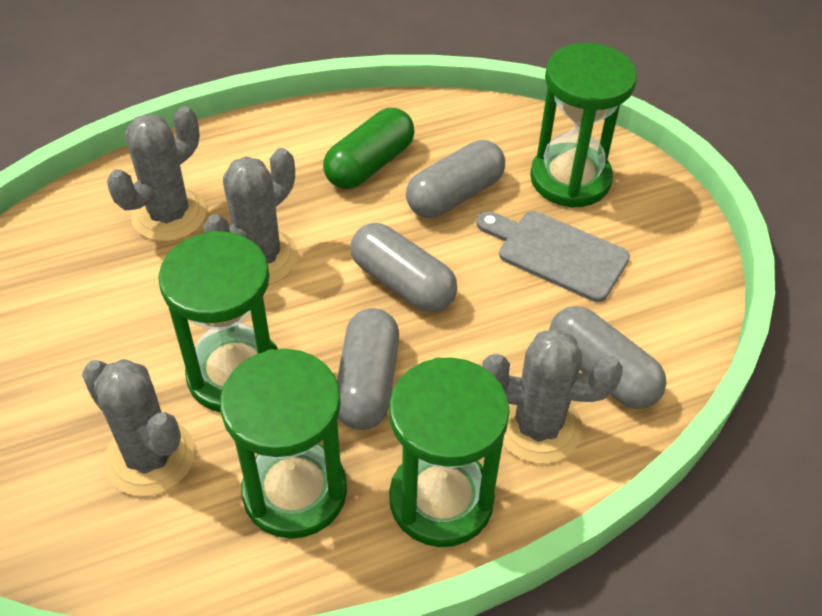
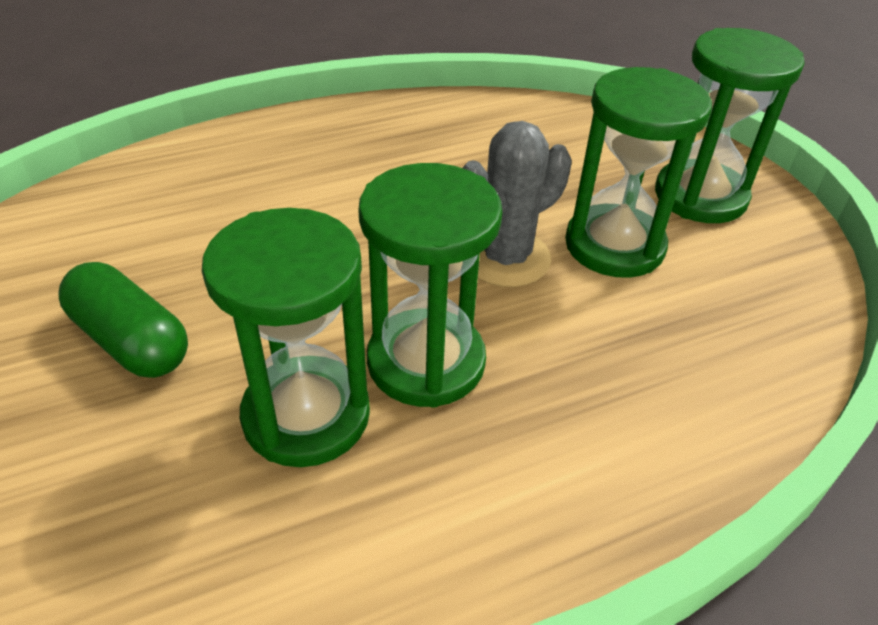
grey cactus: [82,359,195,496] [107,106,207,242] [203,148,298,285] [482,329,623,464] = 4 -> [462,121,572,287] = 1
grey capsule: [337,308,399,430] [351,223,457,312] [406,140,505,218] [549,306,667,409] = 4 -> none = 0
grey cutting board: [476,211,630,302] = 1 -> none = 0

